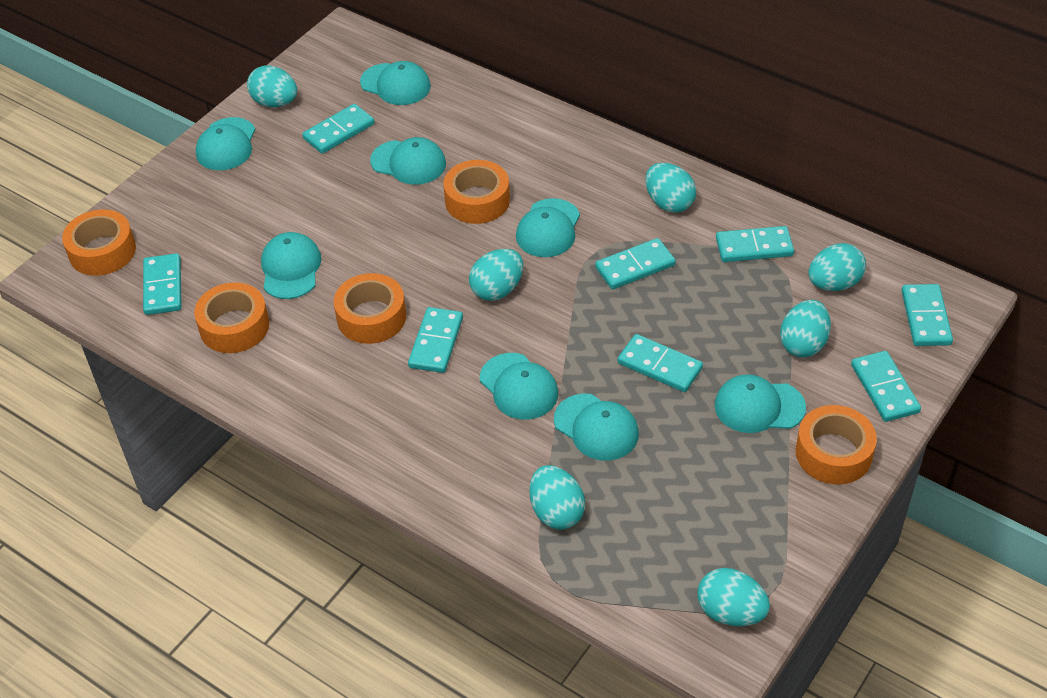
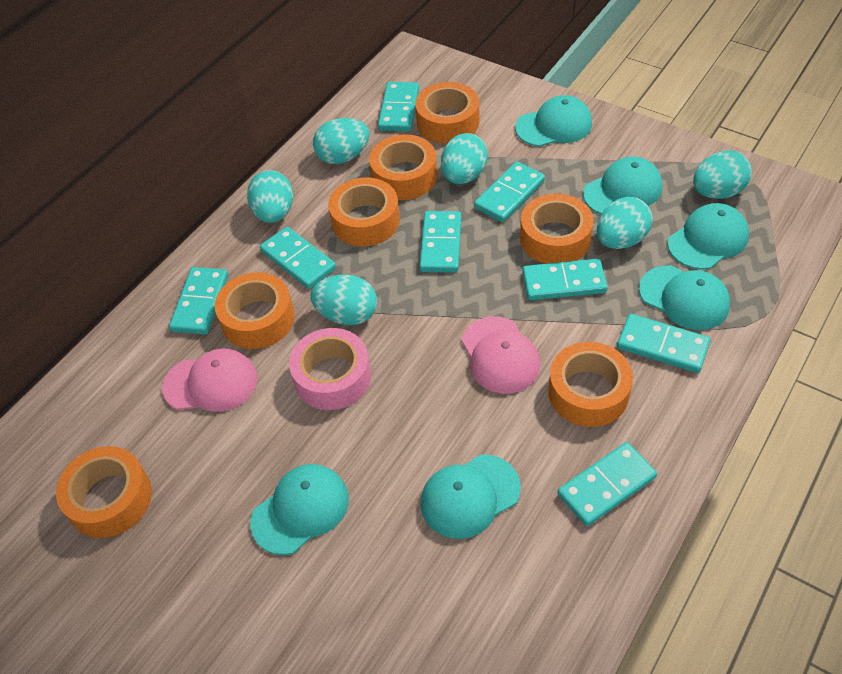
orange tape: [62,209,136,276] [194,282,269,353] [334,273,406,344] [443,160,510,224] [796,405,877,484] = 5 -> [56,446,152,538] [215,272,295,349] [328,177,400,247] [369,134,437,200] [415,82,480,144] [520,194,594,264] [548,342,633,427] = 7
pink cap: none = 0 -> [162,349,257,412] [462,316,540,394] = 2
pink tape: none = 0 -> [289,328,371,410] = 1
turquoise cap: [196,117,255,170] [261,232,322,299] [360,61,431,105] [370,137,446,185] [480,353,558,420] [516,198,580,257] [554,393,639,461] [715,374,806,433] = 8 -> [250,464,349,555] [421,455,521,539] [515,95,592,147] [583,156,663,214] [639,266,730,330] [667,203,749,270] = 6
turquoise egg: [247,65,297,107] [469,249,523,301] [529,465,585,530] [645,163,696,213] [698,568,770,626] [780,300,831,357] [808,243,866,291] = 7 -> [247,170,293,223] [310,275,377,325] [313,118,369,164] [441,133,488,184] [597,197,653,249] [693,150,752,199] = 6

